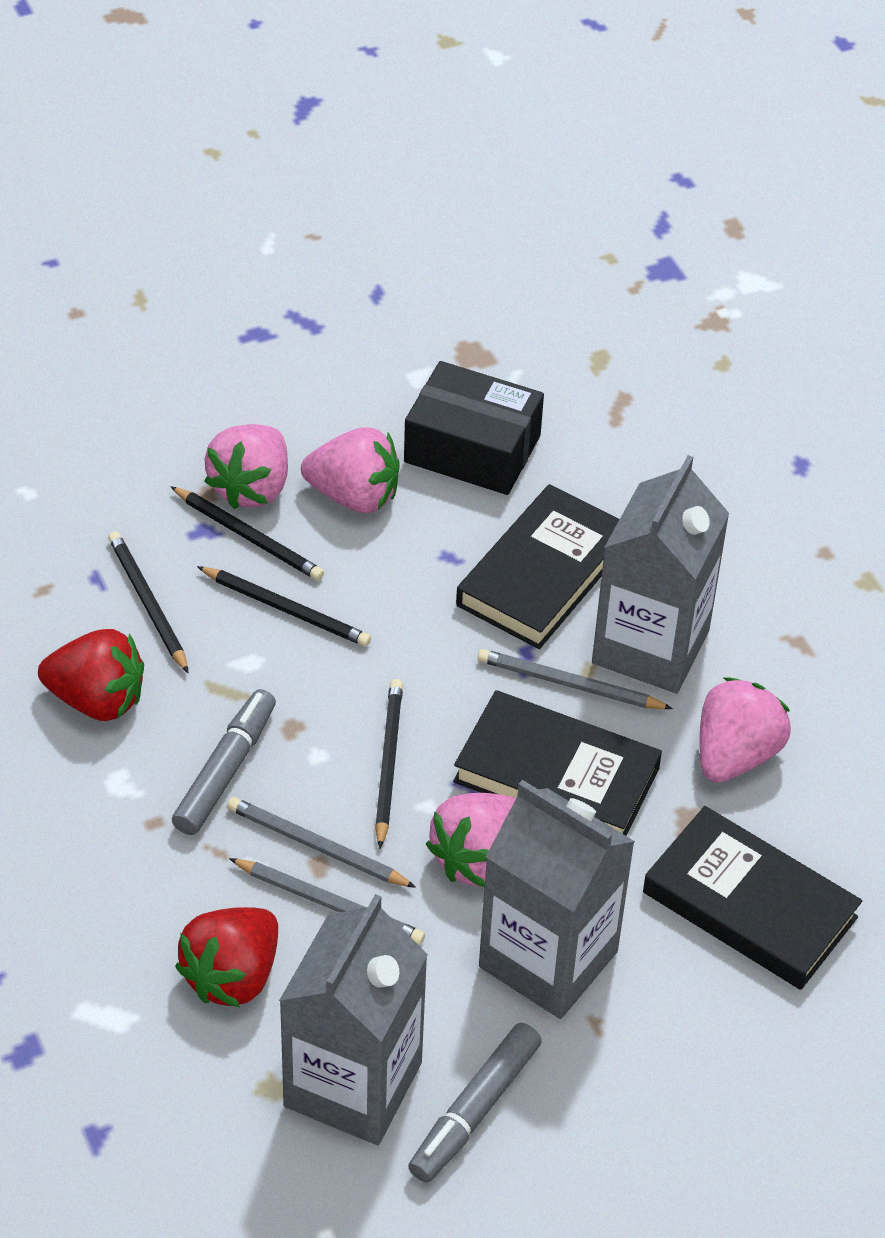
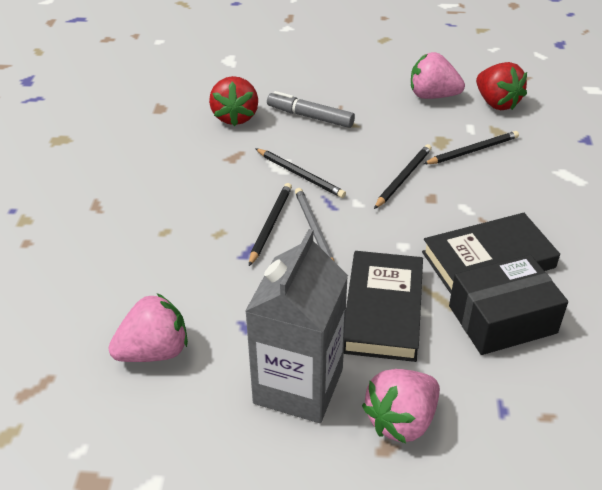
black book: [453,690,662,836] [456,484,620,649] [643,806,862,990] = 3 -> [344,251,423,362] [422,213,560,294] = 2
grey carton: [279,894,428,1145] [479,780,635,1019] [592,455,730,693] = 3 -> [245,229,348,423] = 1
grey marker: [172,689,276,835] [408,1023,542,1183] = 2 -> [267,91,355,128] = 1
grey pencil: [227,797,416,888] [229,858,425,945] [478,649,673,709] = 3 -> [295,188,334,261] = 1
pink strawberry: [204,424,288,509] [301,427,400,513] [426,793,516,887] [699,677,791,783] = 4 -> [108,293,188,362] [362,369,440,443] [411,52,465,99] = 3

